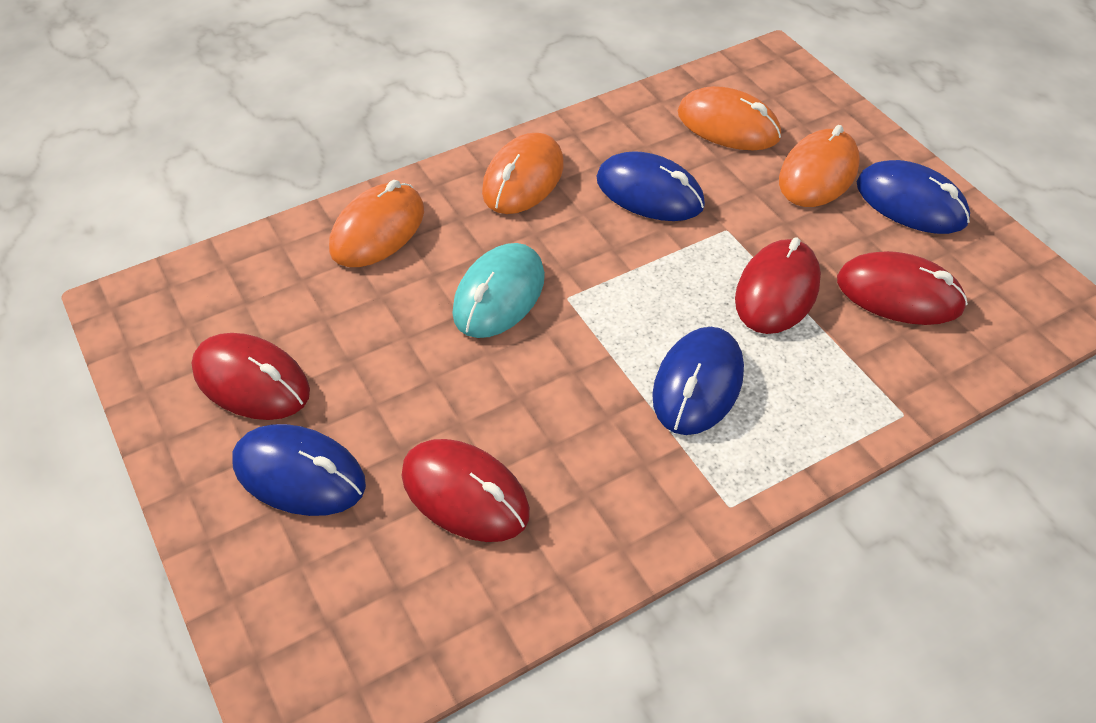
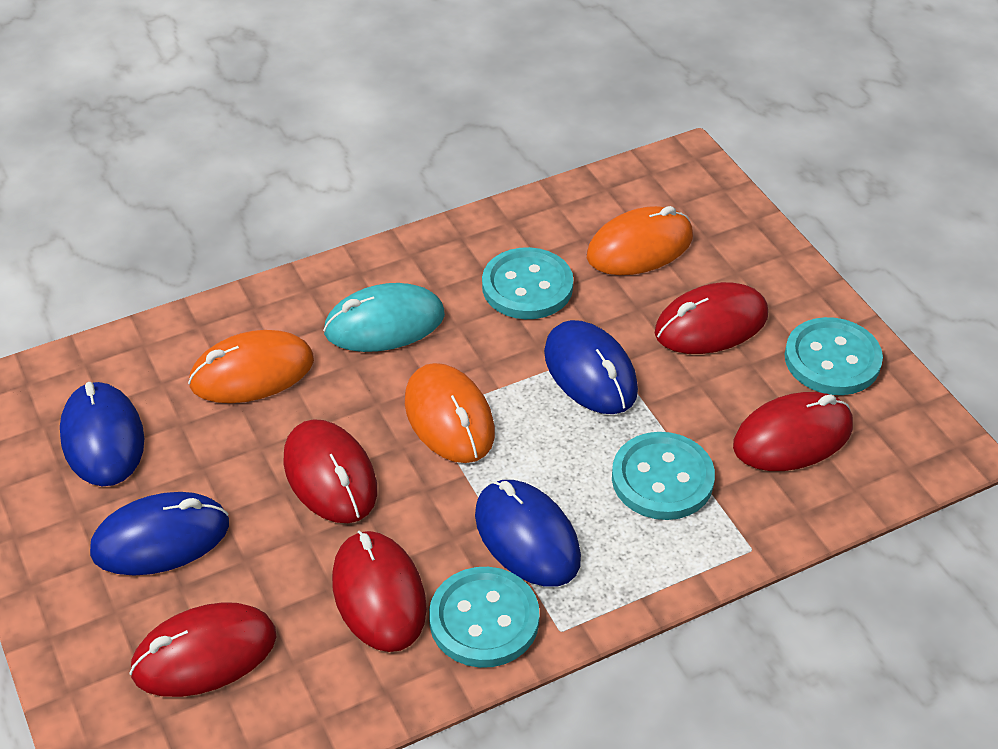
orange mouse: [329,180,424,267] [482,133,564,214] [677,86,781,150] [779,125,860,207] = 4 -> [188,330,314,403] [405,363,495,463] [587,206,693,275] = 3
red mouse: [192,333,310,420] [401,439,530,542] [735,237,821,334] [837,251,968,325] = 4 -> [129,602,277,697] [283,419,377,523] [332,531,427,652] [655,282,768,354] [733,392,853,471] = 5
turquoise button: none = 0 -> [429,567,540,668] [482,247,573,319] [612,432,715,520] [785,317,883,395] = 4

